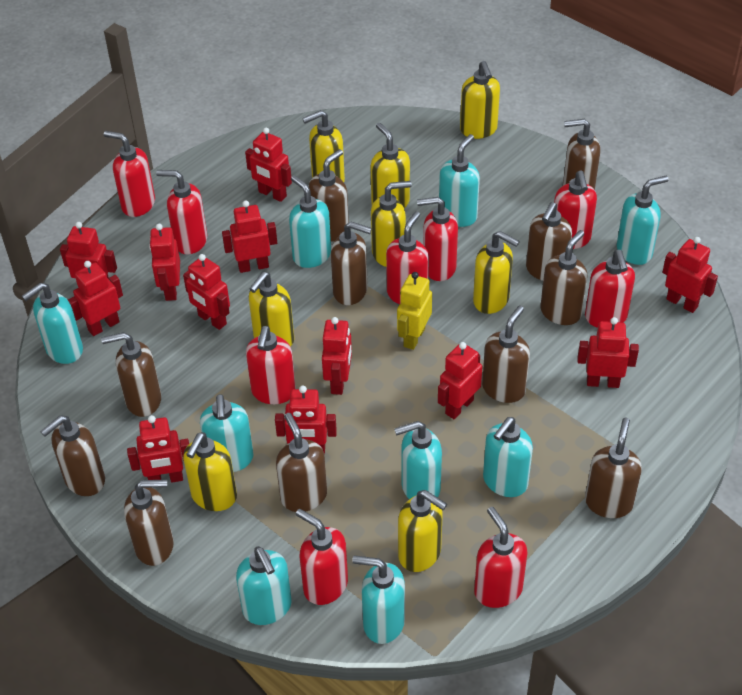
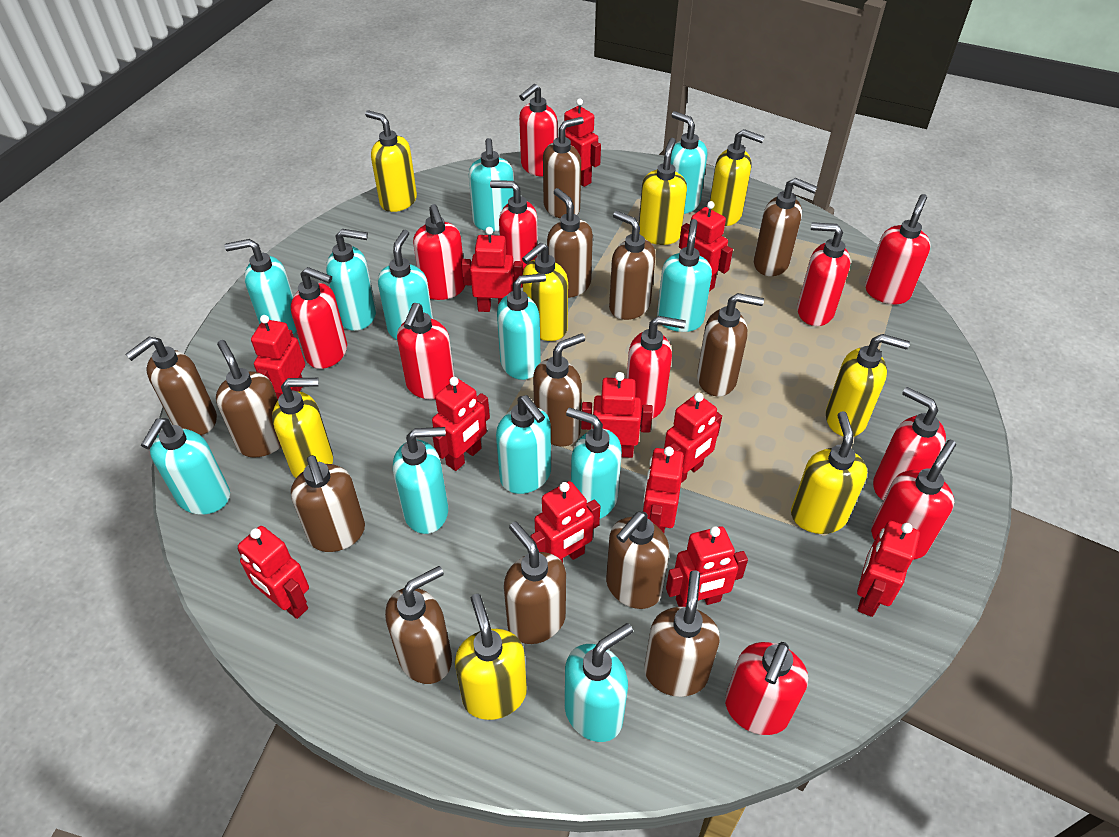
brown soap dispenser: [40,415,105,496] [101,332,161,417] [124,480,174,566] [276,413,327,512] [309,149,349,241] [331,222,372,305] [482,305,530,403] [526,202,572,281] [540,230,588,325] [563,119,600,190] [585,418,642,518] = 11 -> [125,337,217,435] [216,340,281,457] [291,455,365,552] [385,566,452,684] [504,521,566,644] [533,333,585,447] [543,117,584,218] [547,188,593,298] [606,511,669,609] [609,211,655,320] [644,570,720,697] [697,293,764,397] [754,178,817,276] = 13
red soap dispenser: [104,131,155,217] [156,170,207,254] [246,326,296,404] [296,509,348,605] [386,211,429,304] [417,197,458,281] [474,507,527,608] [554,170,597,249] [585,250,635,328] = 9 -> [291,267,347,369] [397,303,454,399] [413,204,465,300] [490,180,538,271] [519,84,558,177] [626,316,686,419] [725,642,808,735] [797,222,851,326] [865,194,931,304] [871,440,956,560] [873,387,946,500] = 11
turquoise soap dispenser: [22,283,83,364] [200,394,254,472] [236,546,292,625] [289,175,331,268] [352,556,405,644] [394,421,442,499] [439,134,480,227] [483,417,533,497] [617,176,668,265] = 9 -> [141,418,230,514] [224,239,297,335] [326,229,376,331] [378,230,433,340] [393,427,448,534] [469,138,514,232] [496,395,551,494] [497,273,546,380] [565,623,633,742] [566,407,622,519] [657,219,712,332] [670,111,707,214] = 12
yellow robot: [397,272,432,350] = 1 -> none = 0

